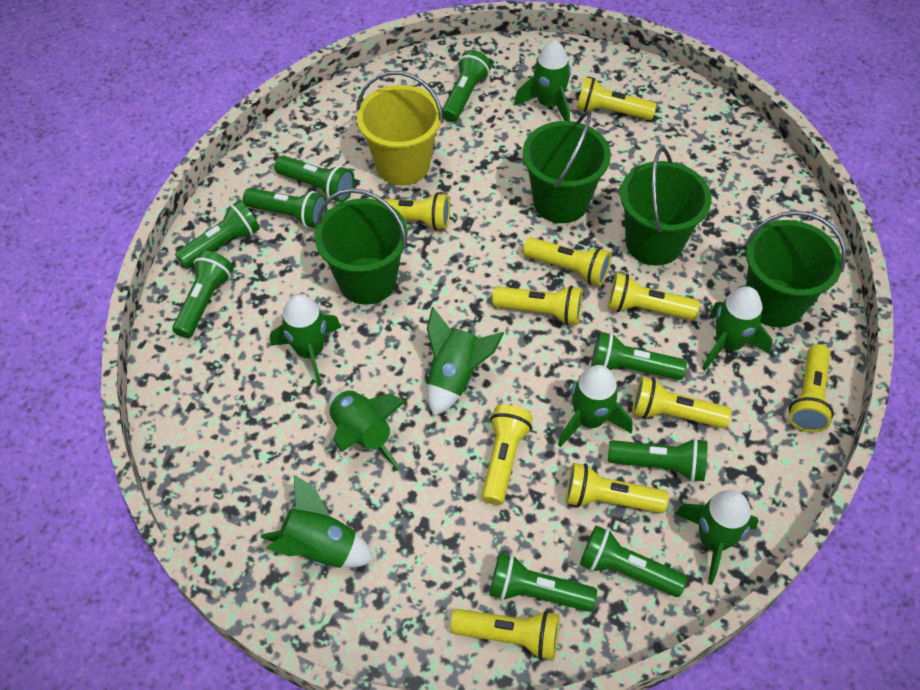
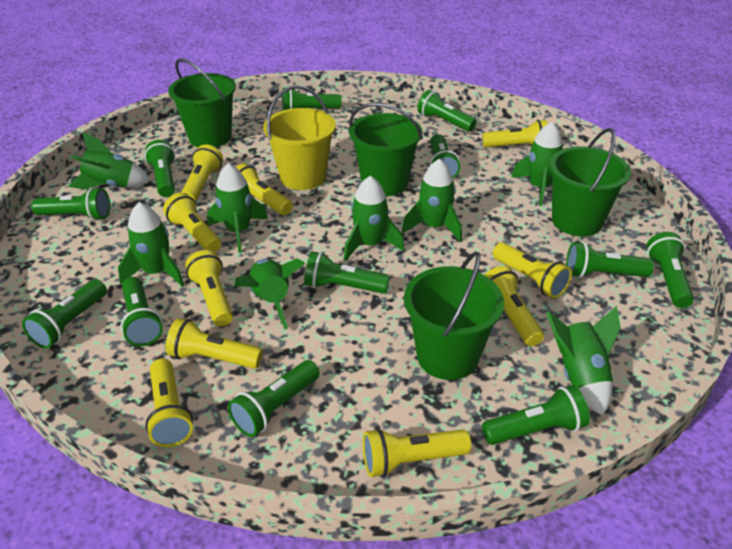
green flashlight: [172,251,233,338] [175,200,260,269] [243,188,327,228] [274,156,355,202] [442,50,491,122] [489,553,597,612] [580,525,687,597] [591,332,687,380] [608,438,708,482] = 9 -> [22,279,107,349] [31,187,110,221] [121,277,163,346] [144,140,175,197] [228,360,320,437] [282,88,342,110] [304,251,390,294] [417,90,477,132] [430,134,460,178] [482,385,590,445] [566,242,654,278] [647,232,694,308] = 12

